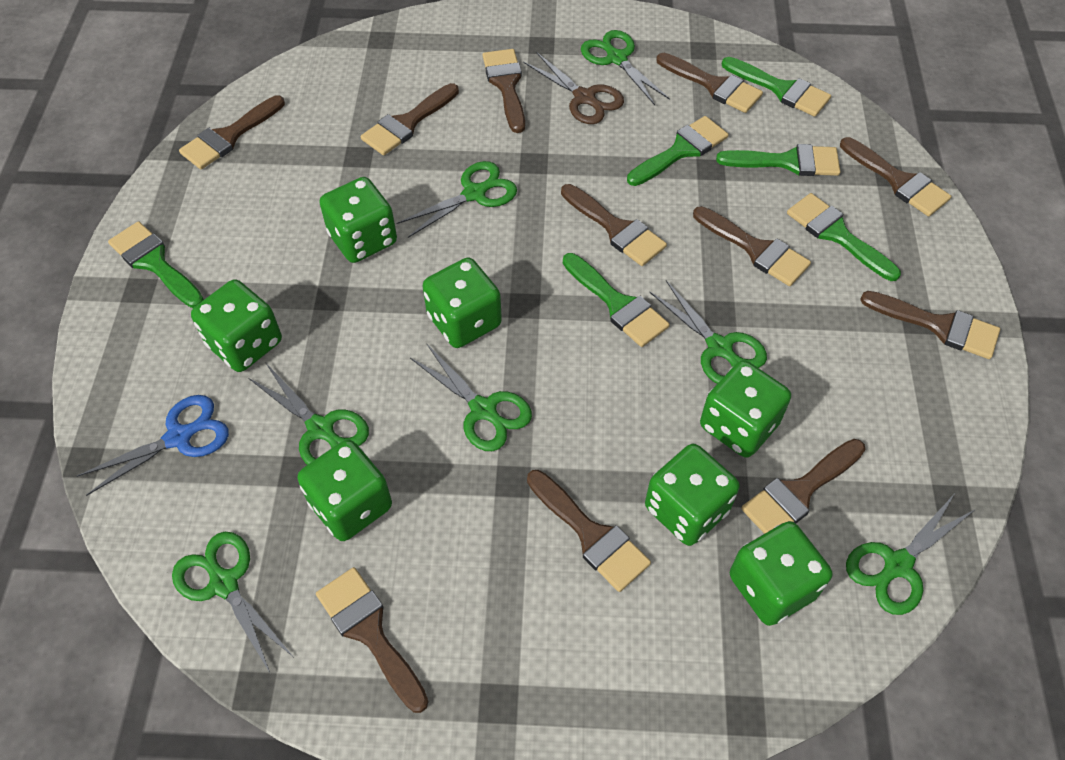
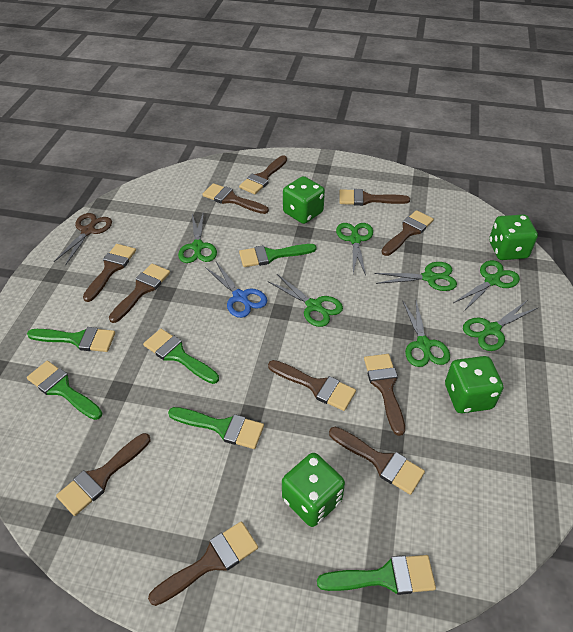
green dice: [191,279,282,372] [297,440,392,541] [319,177,397,263] [422,258,502,348] [645,444,740,546] [700,360,791,458] [730,521,832,626] = 7 -> [282,453,345,527] [283,176,325,224] [445,356,503,413] [489,214,538,260] = 4

